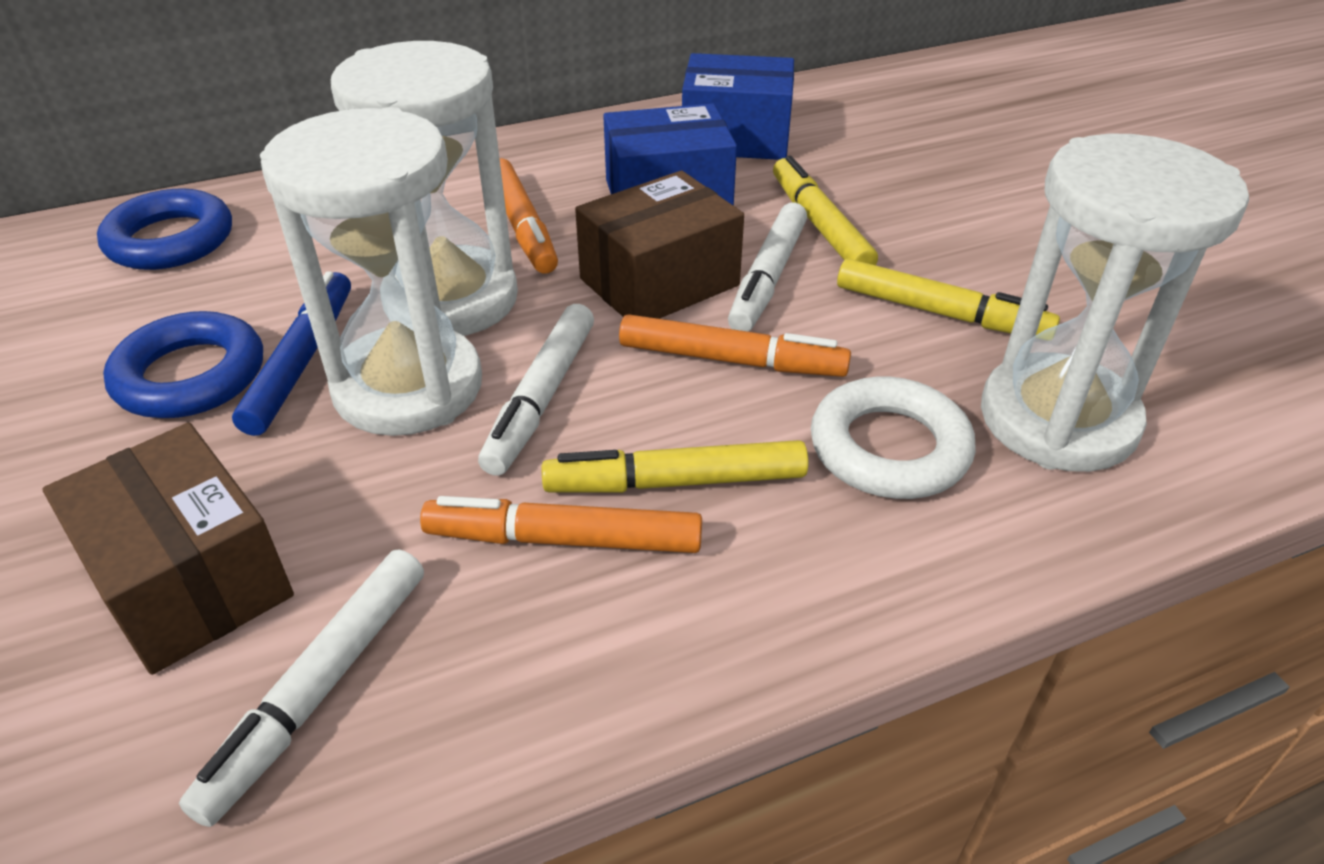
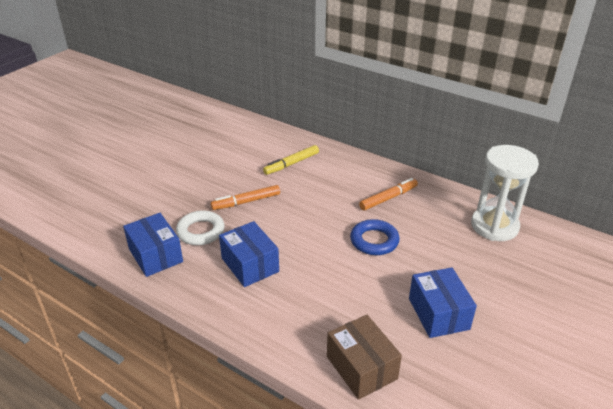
blue box: [603,103,737,206] [682,53,794,160] = 2 -> [123,213,183,277] [219,221,279,287] [409,267,477,338] = 3
blue marker: [232,271,351,436] = 1 -> none = 0
blue ring: [97,188,232,270] [103,311,263,418] = 2 -> [350,219,400,255] = 1
brown box: [43,423,294,675] [575,171,744,319] = 2 -> [327,315,402,400] = 1
orange marker: [420,496,702,553] [500,158,558,274] [619,314,851,377] = 3 -> [211,185,280,210] [359,178,418,210] = 2
white hourglass: [260,107,482,436] [331,41,518,336] [981,133,1249,472] = 3 -> [471,145,539,241] = 1
white marker: [179,549,424,827] [478,304,594,476] [728,203,807,332] = 3 -> none = 0
yellow marker: [541,440,809,493] [773,156,878,265] [837,259,1060,335] = 3 -> [263,145,319,175] = 1

